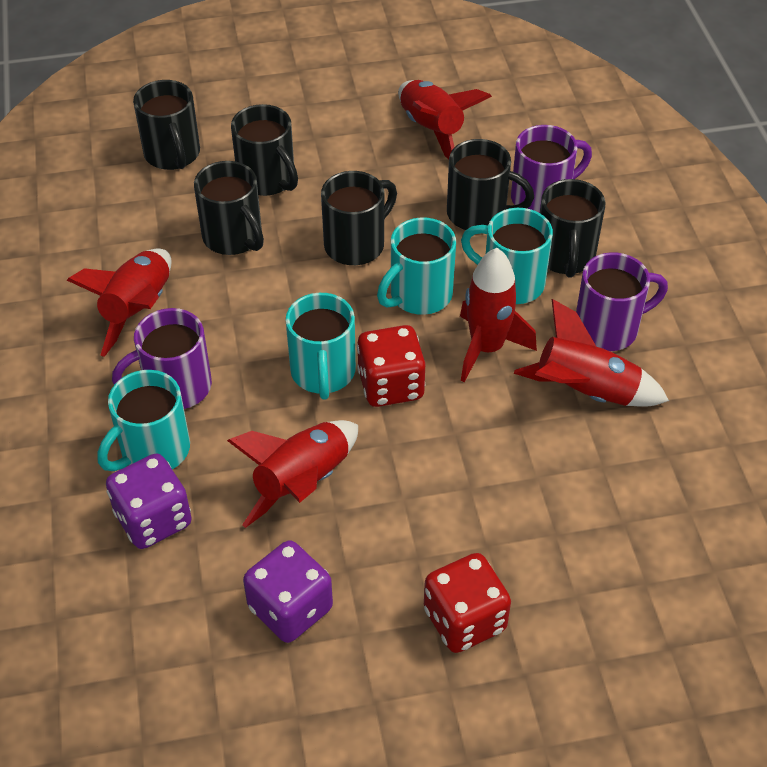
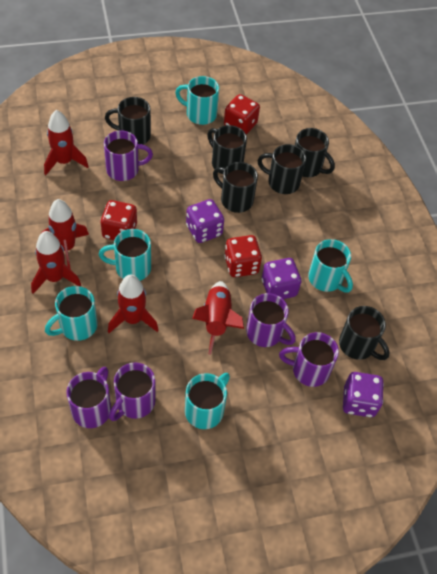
purple dice: [106,454,192,549] [243,540,333,643] = 2 -> [186,199,224,243] [262,258,301,299] [343,372,384,417] = 3
purple mug: [112,308,212,409] [511,125,592,213] [576,252,668,351] = 3 -> [66,367,111,428] [104,131,153,181] [109,362,155,421] [246,293,296,347] [279,332,339,387] = 5
red dice: [357,325,426,407] [424,553,511,653] = 2 -> [100,200,137,240] [224,94,260,135] [224,235,262,277] = 3
turquoise mug: [98,370,190,471] [286,293,356,400] [377,217,456,315] [461,208,553,304] = 4 -> [45,286,97,341] [99,229,151,281] [175,76,219,125] [185,373,230,429] [308,239,353,292] = 5

